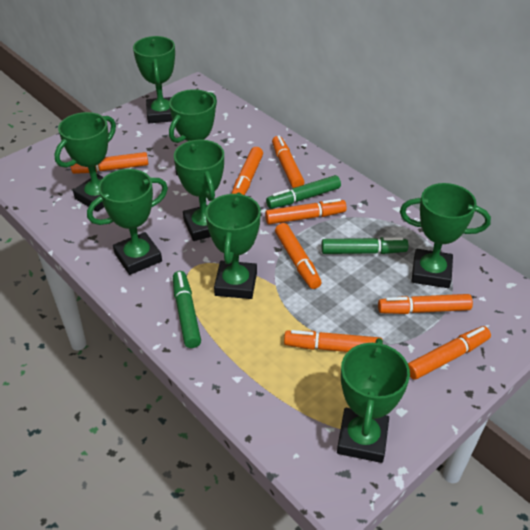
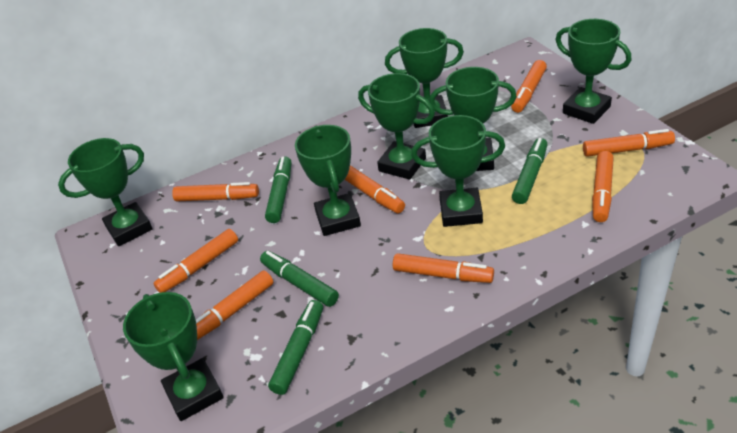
green marker: [173,271,201,348] [266,175,341,209] [321,237,408,254] = 3 -> [260,251,339,307] [265,156,291,223] [268,300,323,395] [512,138,548,204] = 4

